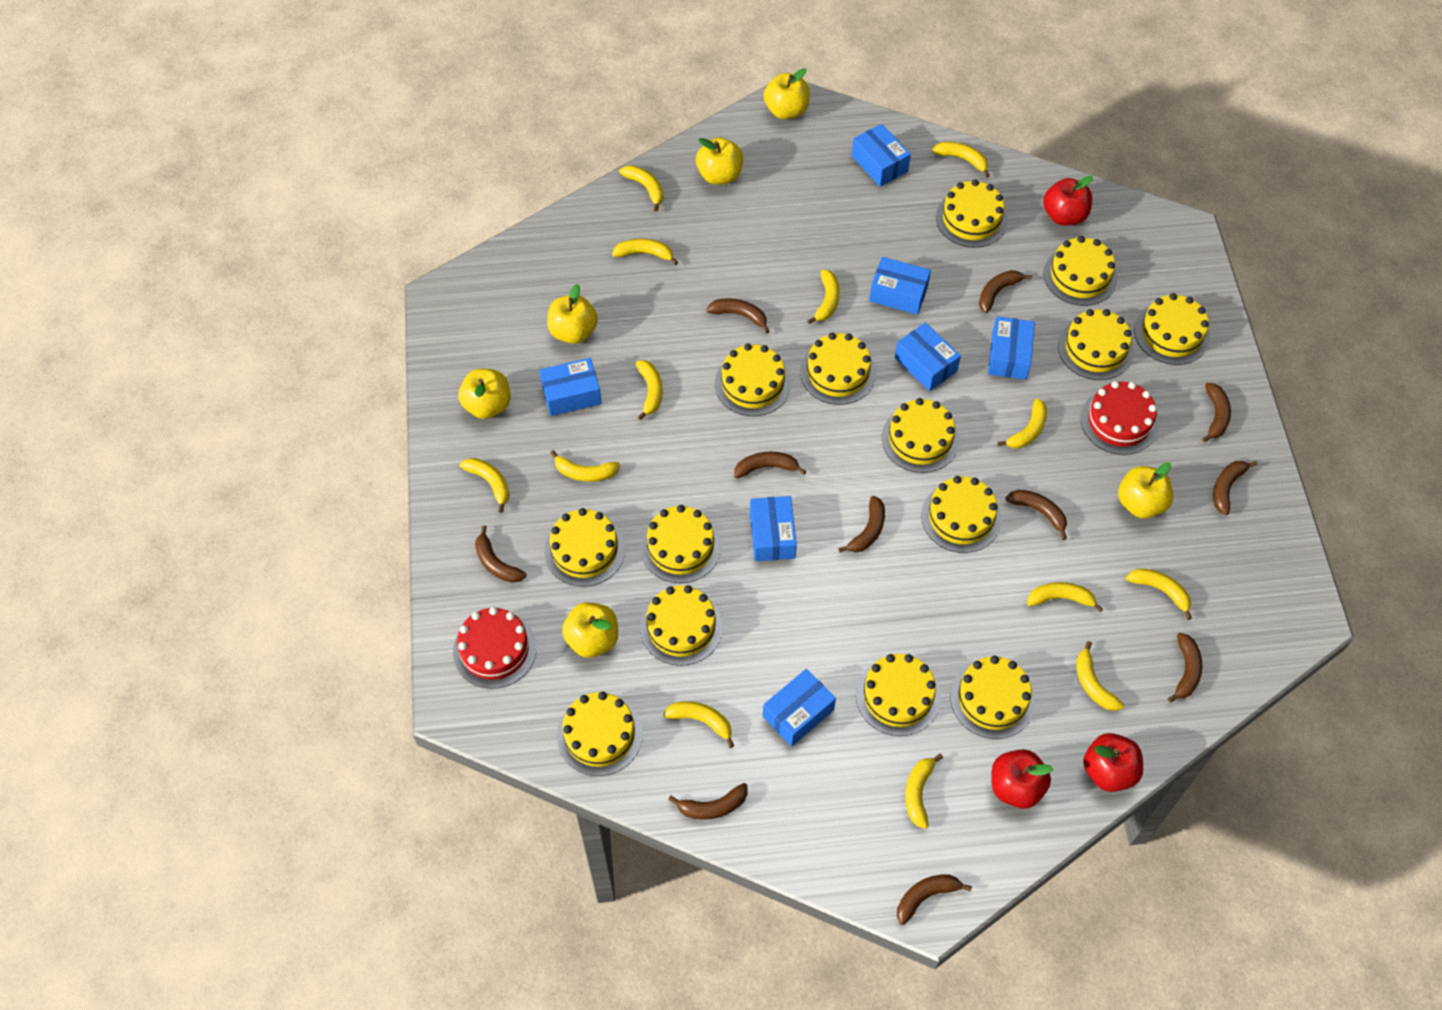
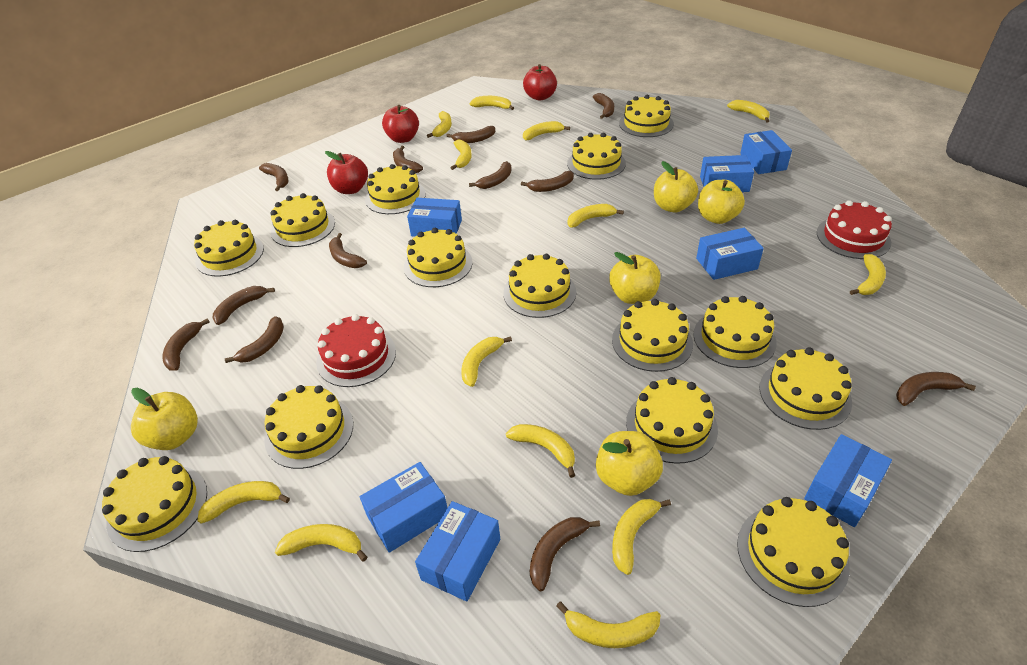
brown banana: [475,525,527,583] [668,783,748,820] [706,298,770,334] [734,452,806,478] [838,496,885,552] [897,874,972,925] [979,270,1032,313] [1006,490,1067,540] [1168,633,1202,702] [1202,383,1231,442] [1213,461,1258,515] = 11 -> [162,318,210,371] [213,286,275,325] [225,316,284,363] [259,163,289,191] [329,233,367,268] [393,146,423,173] [446,126,495,143] [469,161,512,189] [521,171,574,192] [530,517,600,591] [593,93,614,119] [896,372,976,406] = 12
yellow apple: [458,369,511,419] [547,284,598,344] [562,602,618,658] [696,137,743,185] [764,68,810,119] [1118,462,1173,518] = 6 -> [131,388,198,450] [596,431,663,496] [609,252,661,304] [654,161,698,212] [698,180,745,224] = 5

